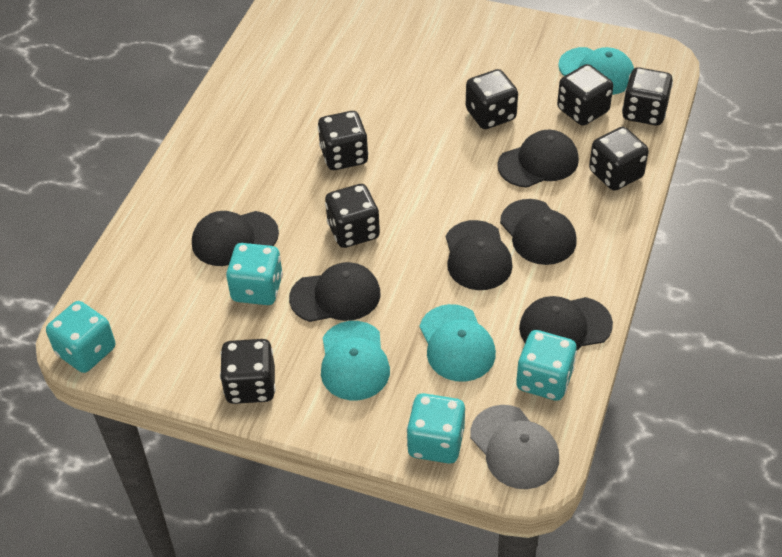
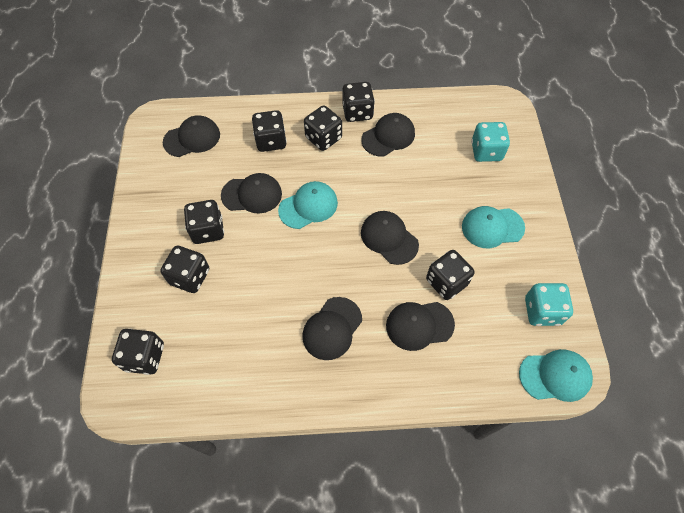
grey cap: [470,405,559,489] = 1 -> none = 0
turquoise dice: [46,301,115,373] [226,243,283,305] [406,393,465,464] [516,330,577,401] = 4 -> [471,122,510,162] [525,283,573,326] = 2

